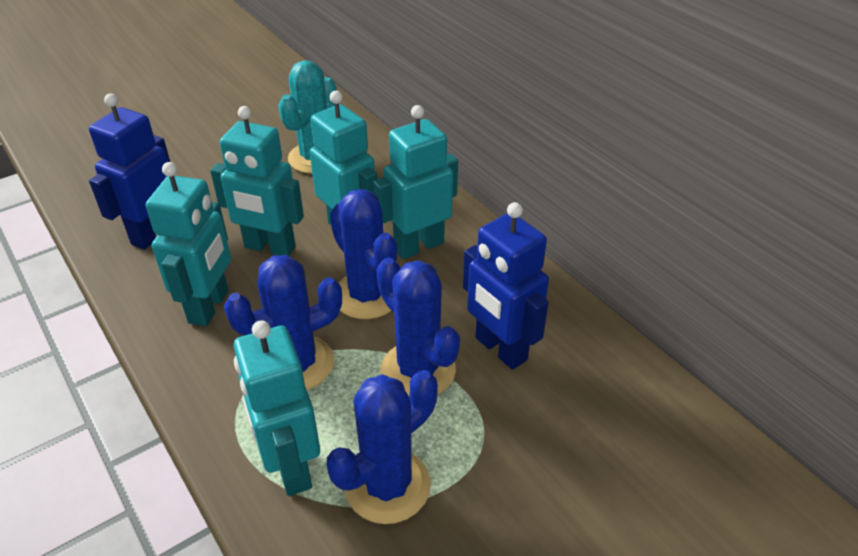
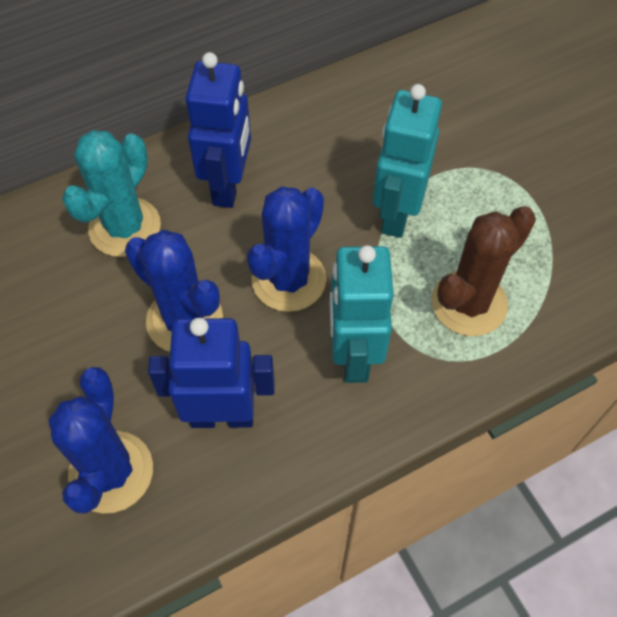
blue cactus: [224,255,342,390] [327,370,438,524] [330,189,397,319] [377,258,460,396] = 4 -> [48,367,153,514] [125,230,223,352] [247,186,326,312] = 3
brown cactus: none = 0 -> [432,206,536,336] = 1
turquoise robot: [146,162,231,327] [210,106,304,256] [233,320,320,496] [310,91,378,225] [373,105,458,259] = 5 -> [330,245,393,383] [373,84,442,238] = 2

